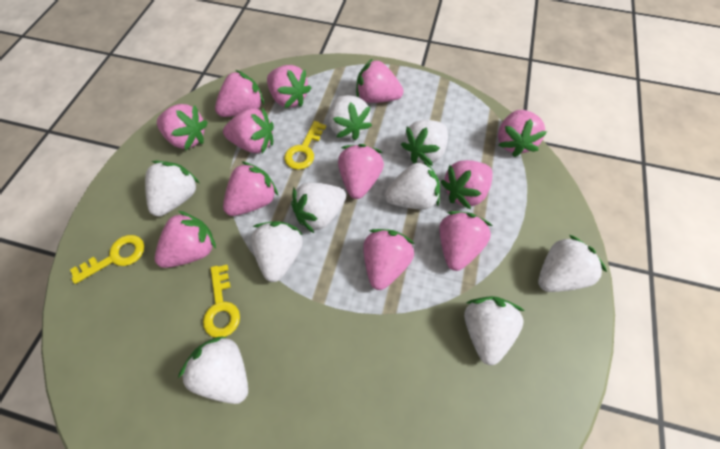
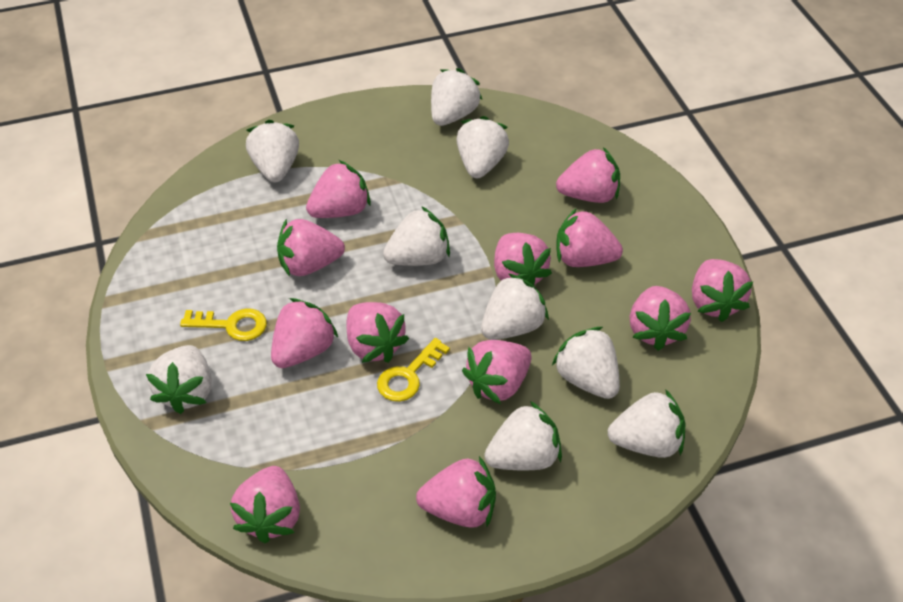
yellow key: [70,235,144,284] [203,265,240,338] [284,121,326,170] = 3 -> [180,308,267,341] [377,338,450,402] = 2

